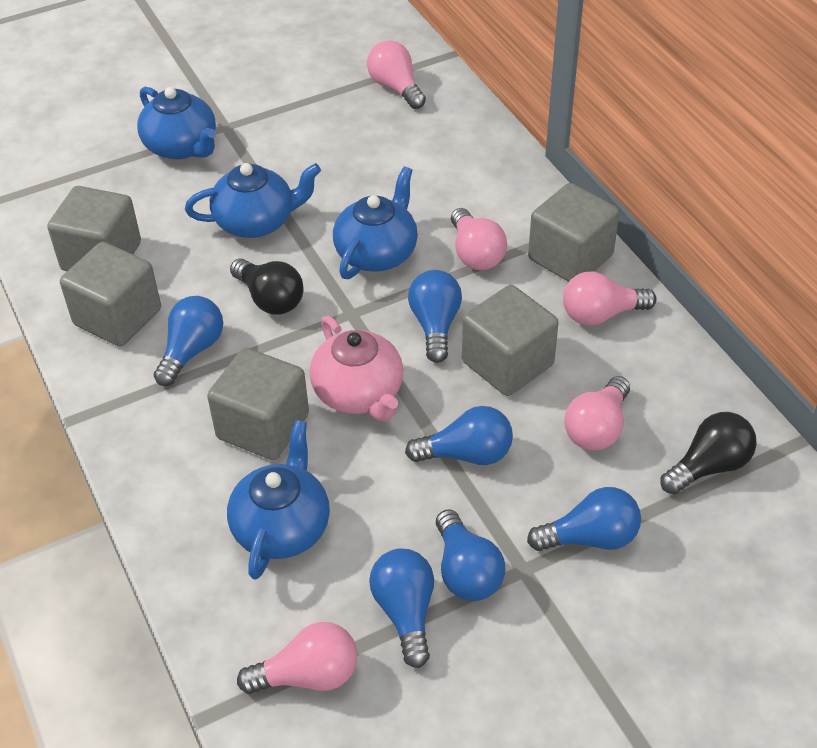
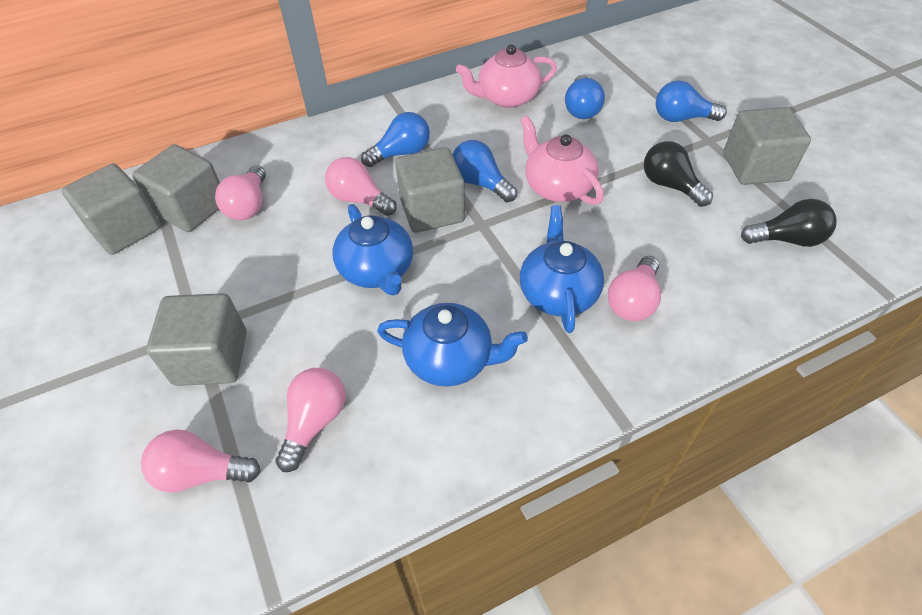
blue light bulb: [154,296,223,386] [369,549,434,668] [405,406,513,465] [408,270,462,363] [436,509,505,601] [527,487,641,551] = 6 -> [361,112,430,167] [452,140,517,202] [565,75,605,119] [656,80,727,122] = 4
blue teapot: [137,87,216,159] [185,163,321,238] [227,420,330,580] [333,166,418,279] = 4 -> [333,204,413,296] [377,303,528,386] [520,205,604,333] = 3
pink teapot: [310,316,403,422] = 1 -> [456,45,557,108] [520,116,604,205] = 2

